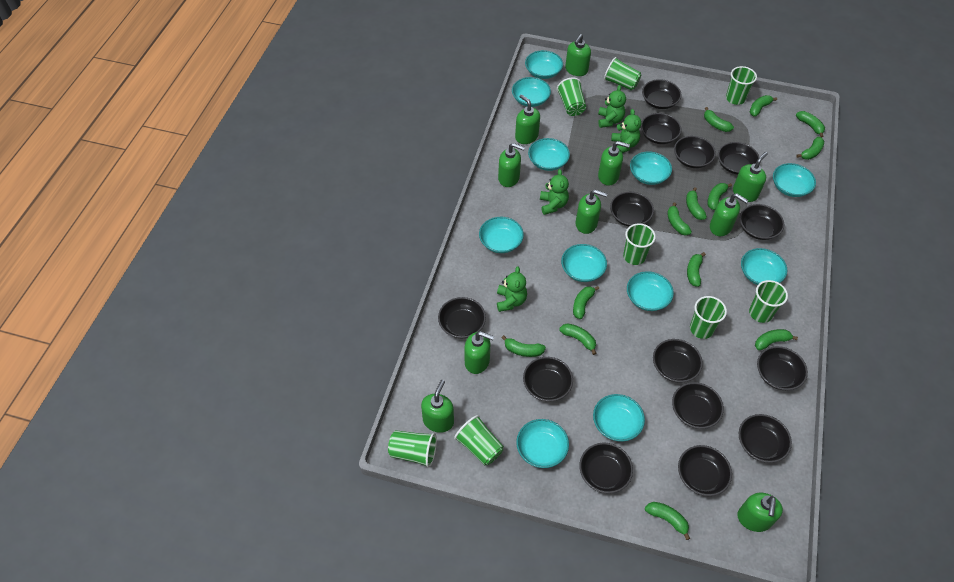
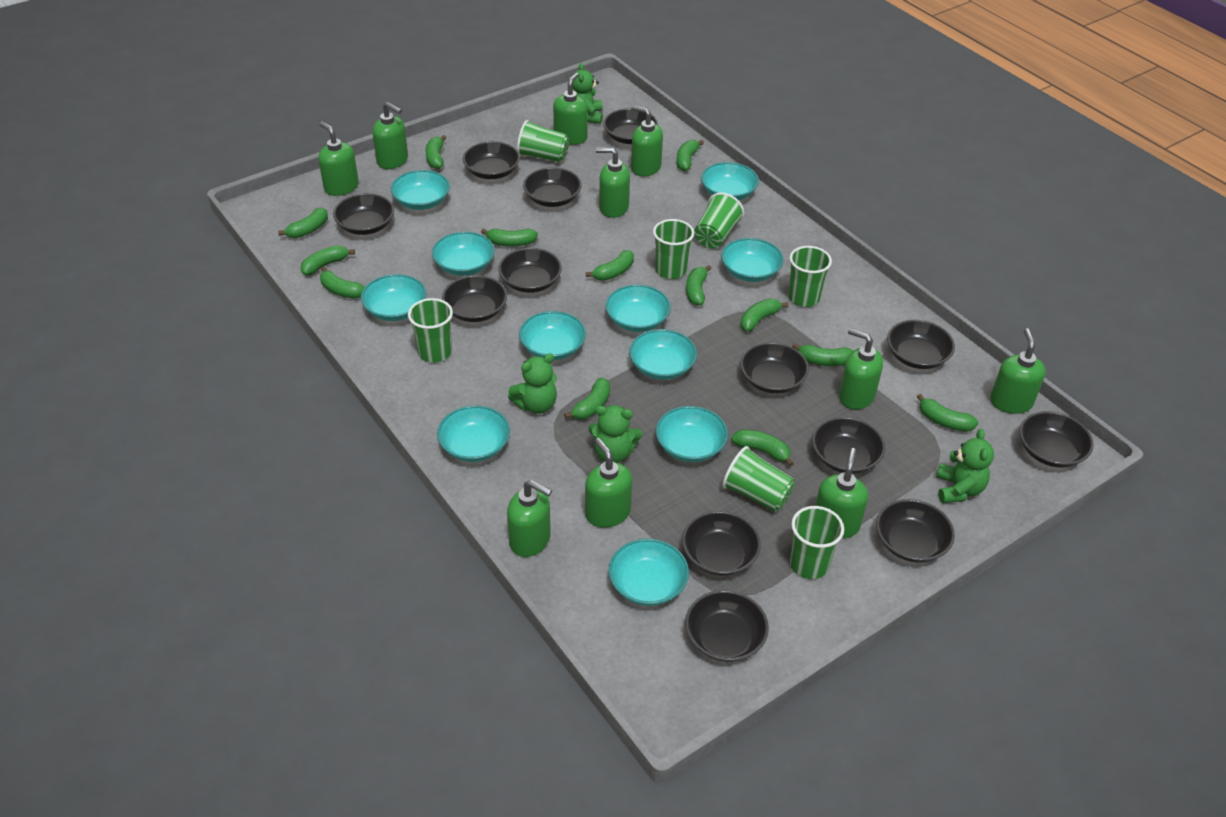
black bowl: [438,297,486,339] [523,357,573,402] [579,443,633,494] [610,192,654,227] [641,113,681,144] [642,79,682,109] [653,339,703,382] [672,382,724,429] [674,136,716,168] [678,445,732,496] [718,142,759,175] [739,414,792,463] [740,204,784,240] [757,346,808,390] = 14 -> [333,193,394,235] [442,275,507,322] [463,141,520,179] [498,248,562,293] [523,167,582,207] [603,108,658,144] [682,511,761,576] [685,590,769,662] [740,342,809,394] [812,417,885,474] [876,499,955,563] [887,320,955,369] [1019,411,1094,467] = 13
green cup: [388,430,437,468] [454,415,504,466] [557,77,586,116] [604,57,641,91] [623,223,656,265] [690,296,727,339] [726,66,757,105] [749,280,788,323] = 8 -> [408,298,453,363] [517,120,569,163] [653,219,694,279] [694,192,744,249] [722,446,795,512] [788,246,832,307] [790,506,844,579] = 7

